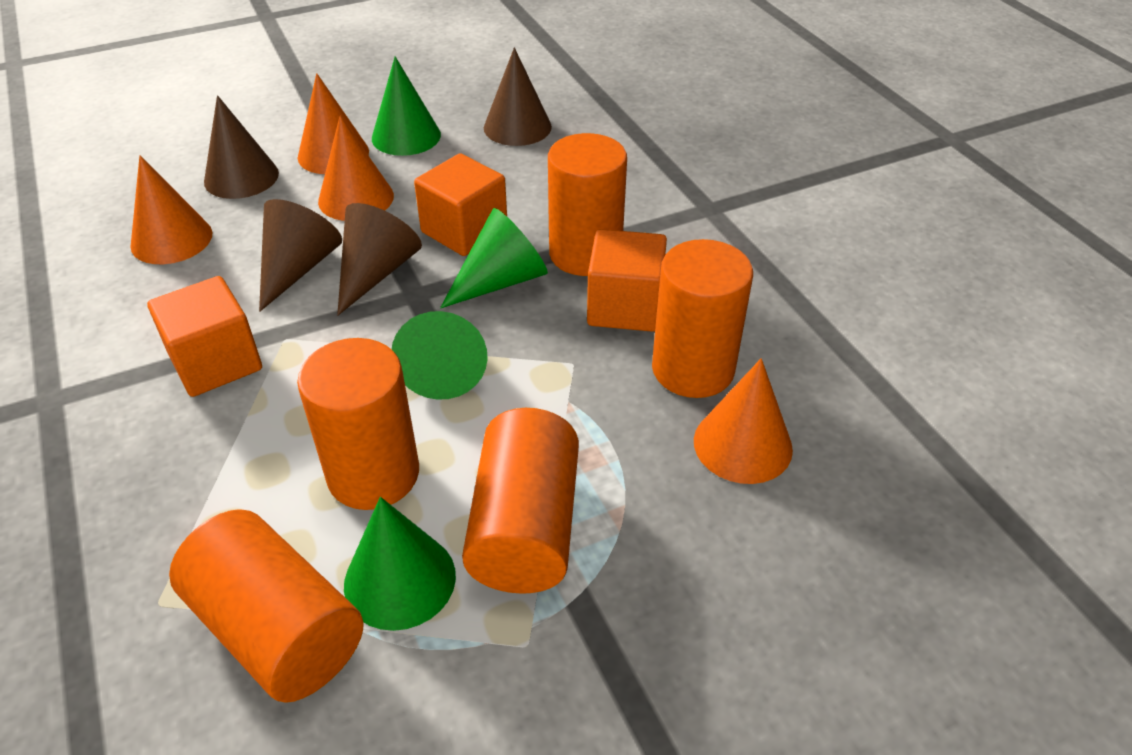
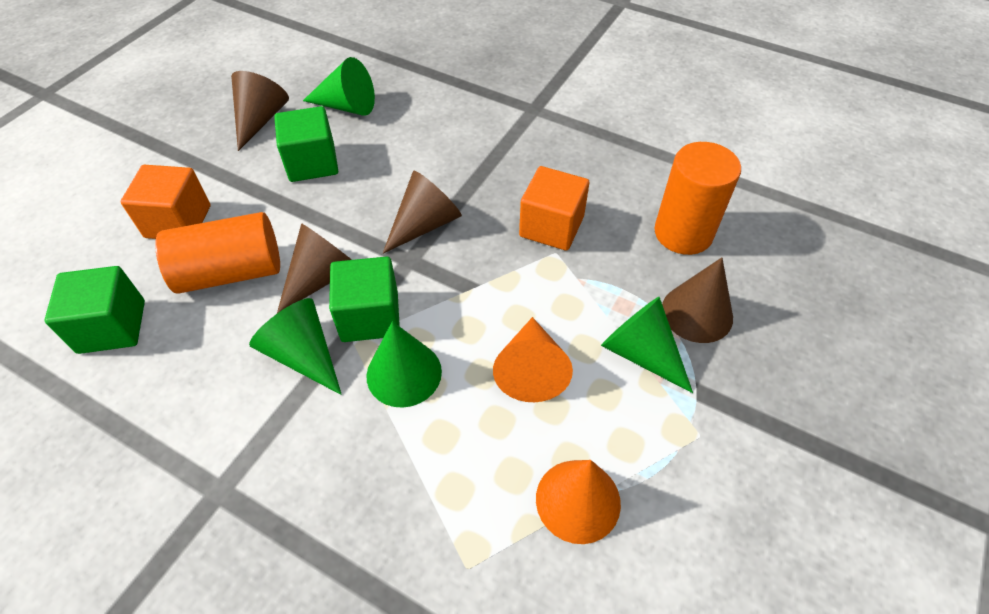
green cube: none = 0 -> [44,266,145,354] [274,106,338,182] [329,257,400,342] = 3
orange cone: [130,155,212,264] [298,73,369,174] [318,116,394,221] [694,358,793,484] = 4 -> [493,317,573,402] [536,460,621,544] = 2
orange cube: [147,276,262,397] [414,153,507,256] [587,229,667,332] = 3 -> [121,165,211,239] [519,166,589,251] = 2
orange cylinder: [169,509,364,703] [297,338,419,510] [462,408,579,594] [548,133,627,276] [652,239,753,398] = 5 -> [155,212,280,294] [654,142,741,255] = 2

